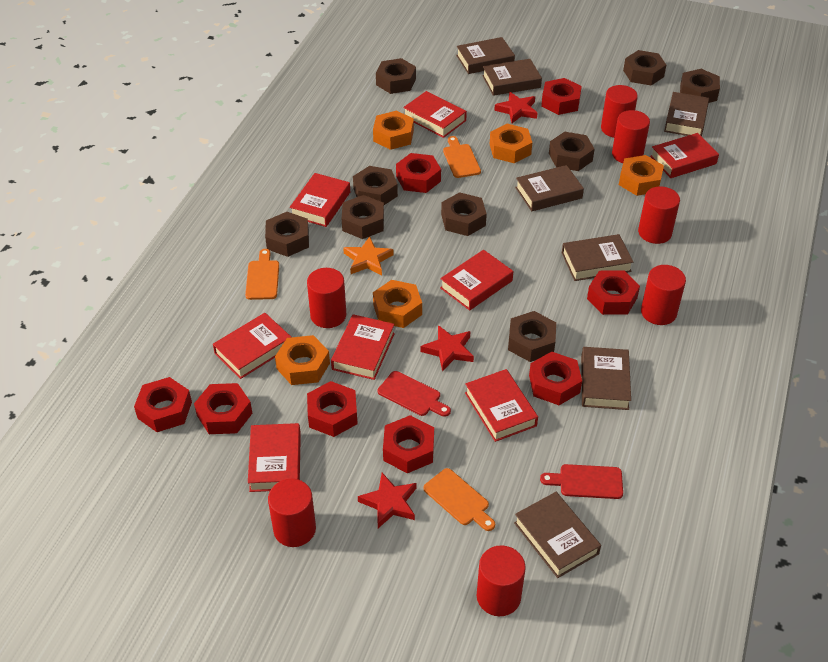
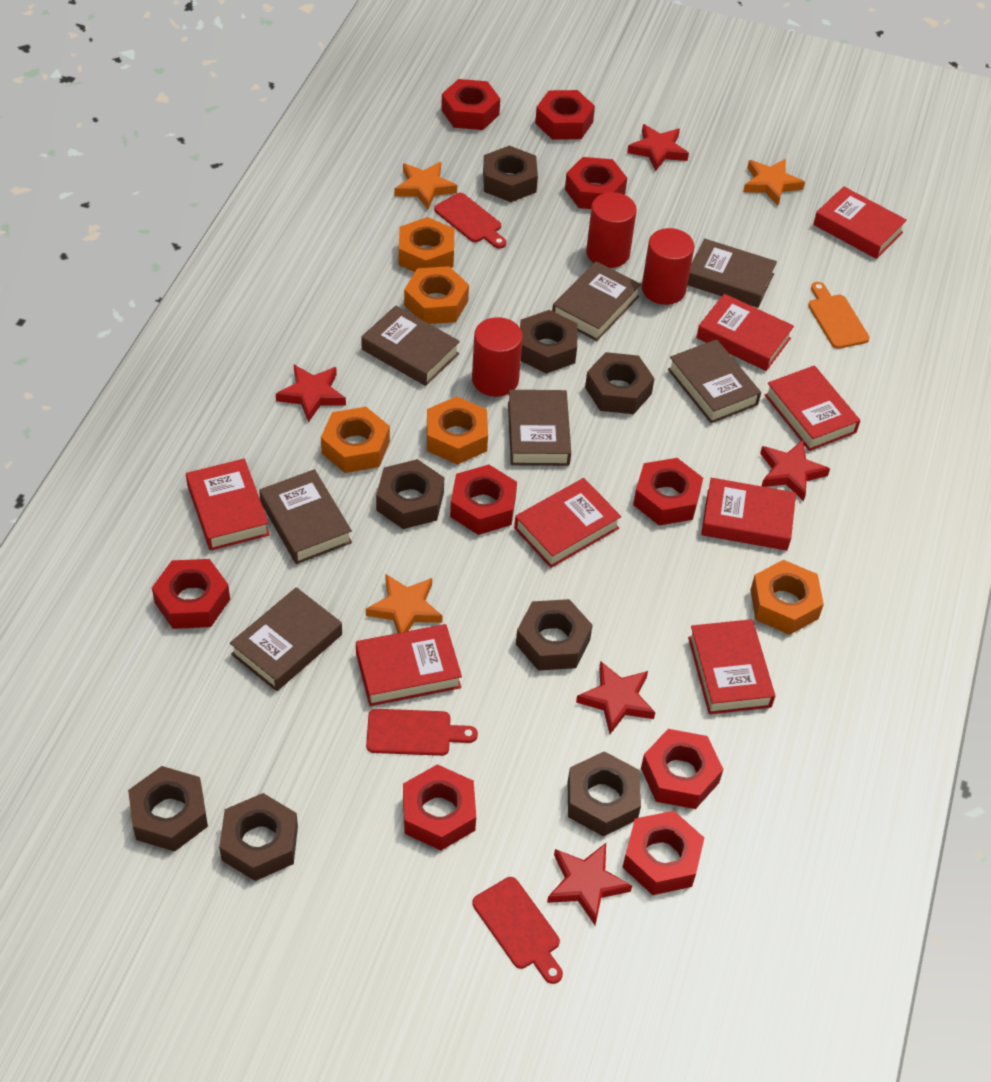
brown nut: [265,212,309,257] [342,195,384,239] [353,166,398,205] [376,58,416,94] [441,192,487,236] [508,311,556,362] [549,132,595,171] [623,50,666,85] [680,69,720,103] = 9 -> [128,766,208,851] [219,793,298,881] [376,459,444,529] [483,146,538,202] [516,599,593,671] [520,310,578,374] [568,751,641,837] [585,352,655,414] = 8
orange cutting board: [245,249,279,300] [423,468,495,531] [443,136,481,178] = 3 -> [808,282,870,349] = 1
orange star: [343,236,393,275] = 1 -> [366,574,443,633] [395,162,457,209] [743,159,805,206] = 3
red cutting board: [378,371,451,417] [540,464,623,499] = 2 -> [366,709,478,756] [434,193,506,249] [472,877,563,984] = 3
red cylinder: [268,479,316,547] [307,268,346,328] [476,545,526,616] [601,85,638,138] [612,110,650,163] [638,186,680,244] [641,265,686,325] = 7 -> [472,317,523,397] [586,192,637,268] [642,228,694,305] = 3
red nut: [134,377,192,432] [194,383,253,434] [307,381,358,437] [383,415,434,473] [396,153,441,193] [529,352,582,405] [541,78,582,115] [587,270,640,315] = 8 -> [152,559,230,629] [403,764,476,850] [441,79,500,130] [450,465,517,535] [535,90,595,140] [565,157,627,209] [622,811,704,895] [633,458,703,526] [641,729,723,809] = 9
red star: [358,473,417,528] [421,325,474,372] [494,92,538,123] = 3 -> [276,365,346,422] [547,843,632,925] [576,661,655,734] [627,124,689,171] [760,440,830,501] = 5

